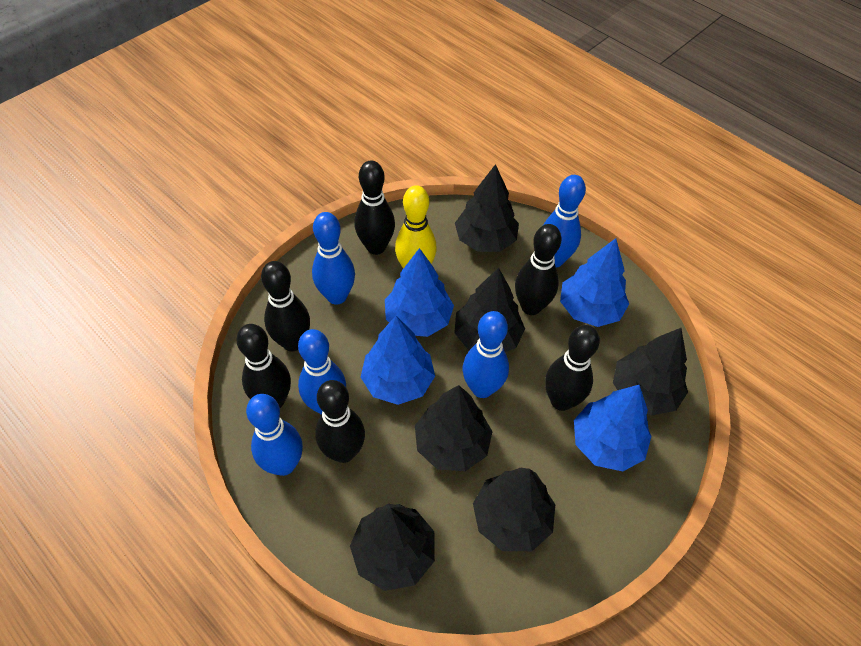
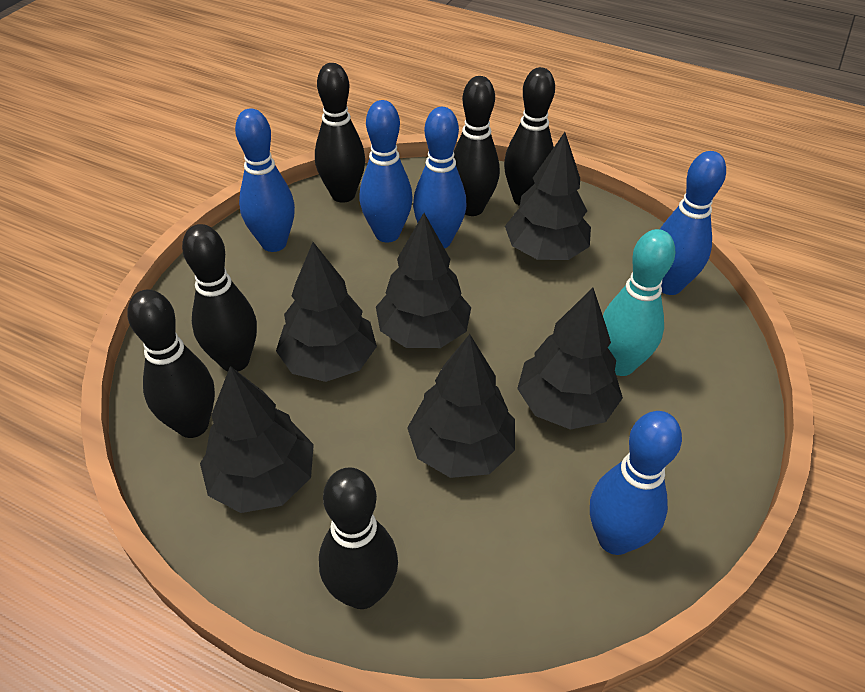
blue tree: [361,316,435,405] [385,248,454,337] [560,238,629,327] [574,385,651,471] = 4 -> none = 0
turquoise bowling pin: none = 0 -> [603,229,675,376] = 1
yellow bowling pin: [395,185,437,269] = 1 -> none = 0

